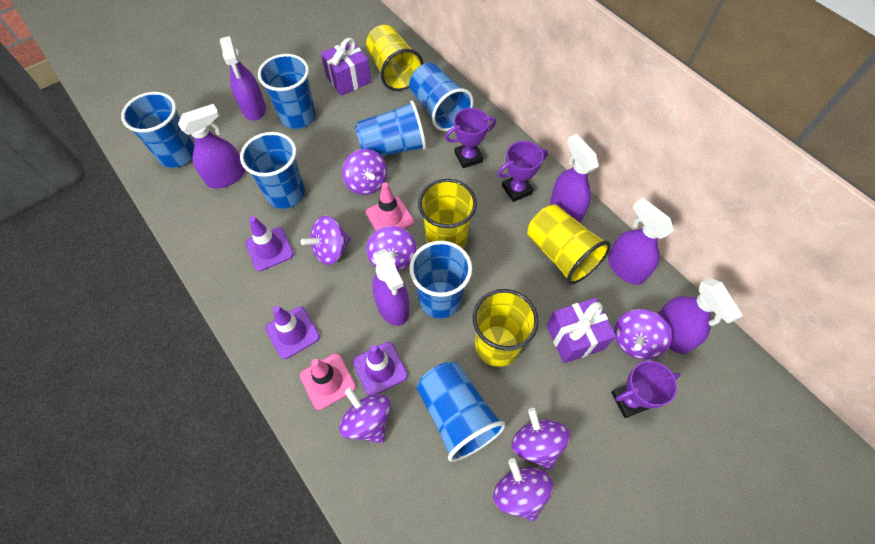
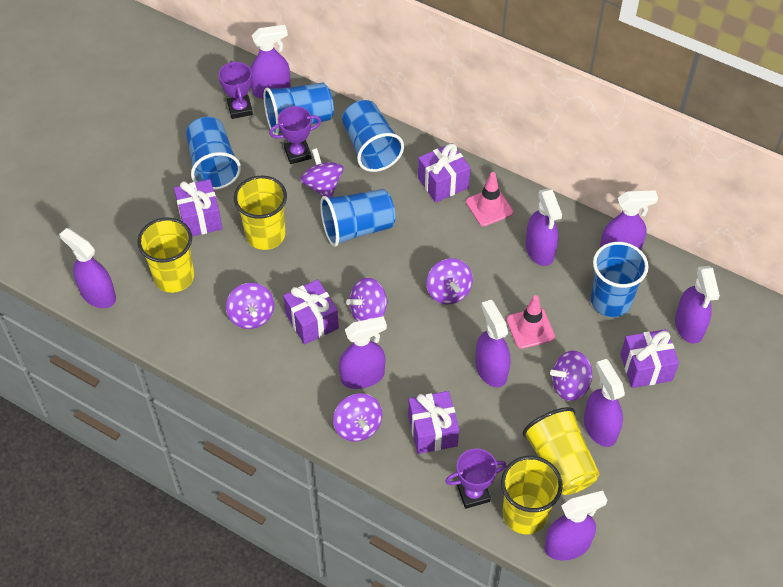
blue cup: [121,92,195,168] [240,132,305,209] [258,54,316,129] [355,100,426,157] [409,63,474,131] [409,241,472,319] [417,362,506,462] = 7 -> [186,117,241,190] [264,83,334,135] [320,189,395,247] [342,100,404,172] [591,242,648,317] = 5
purple gift: [321,38,371,96] [547,298,616,363] = 2 -> [174,179,222,237] [283,279,339,345] [408,391,459,454] [418,143,471,203] [620,329,679,388] = 5
purple spinning top: [301,216,351,265] [339,388,391,443] [342,149,387,195] [366,226,416,271] [493,458,553,522] [512,408,570,471] [614,309,672,360] = 7 -> [226,283,274,329] [300,148,344,197] [333,393,383,442] [346,278,389,322] [426,258,473,305] [550,350,593,401] = 6
purple spray bottle: [178,104,245,188] [220,36,266,121] [372,249,410,326] [550,134,599,223] [608,198,674,285] [658,278,743,354] = 6 -> [59,228,116,308] [250,25,291,99] [339,316,387,389] [475,300,510,387] [525,188,562,266] [544,490,607,561] [584,359,625,447] [600,190,658,250] [675,266,720,344] = 9
purple traffic cone: [246,216,294,271] [266,306,320,359] [353,342,408,396] = 3 -> none = 0

